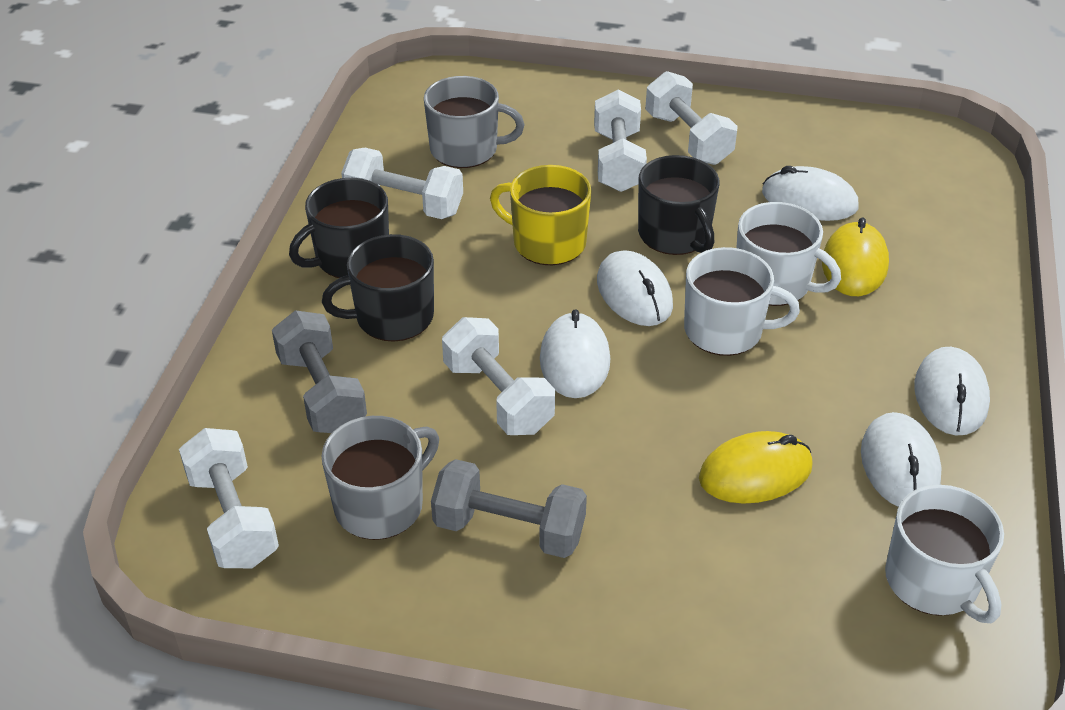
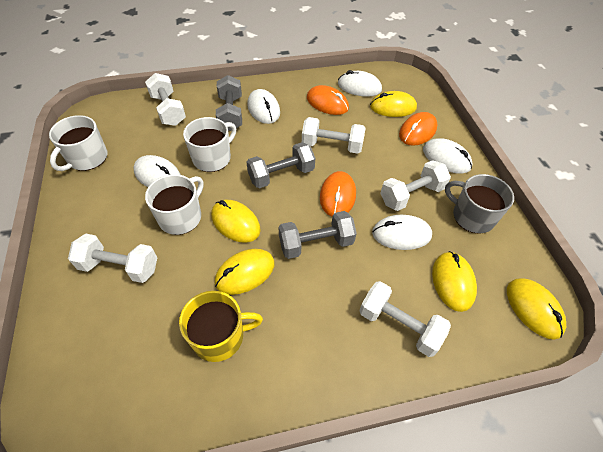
black mug: [289,178,389,278] [322,234,434,342] [638,155,719,255] = 3 -> none = 0
grey dumbbell: [272,311,367,433] [431,459,587,558] = 2 -> [216,75,242,131] [246,142,315,189] [278,211,357,259] = 3
grey mug: [321,416,439,540] [424,76,524,168] = 2 -> [445,174,514,233] = 1
orange mouse: none = 0 -> [307,85,349,115] [320,171,356,216] [399,112,437,146] = 3
yellow mouse: [699,431,813,504] [822,217,889,296] = 2 -> [211,200,261,243] [215,249,274,295] [370,91,417,117] [432,251,477,312] [507,278,566,340] = 5

